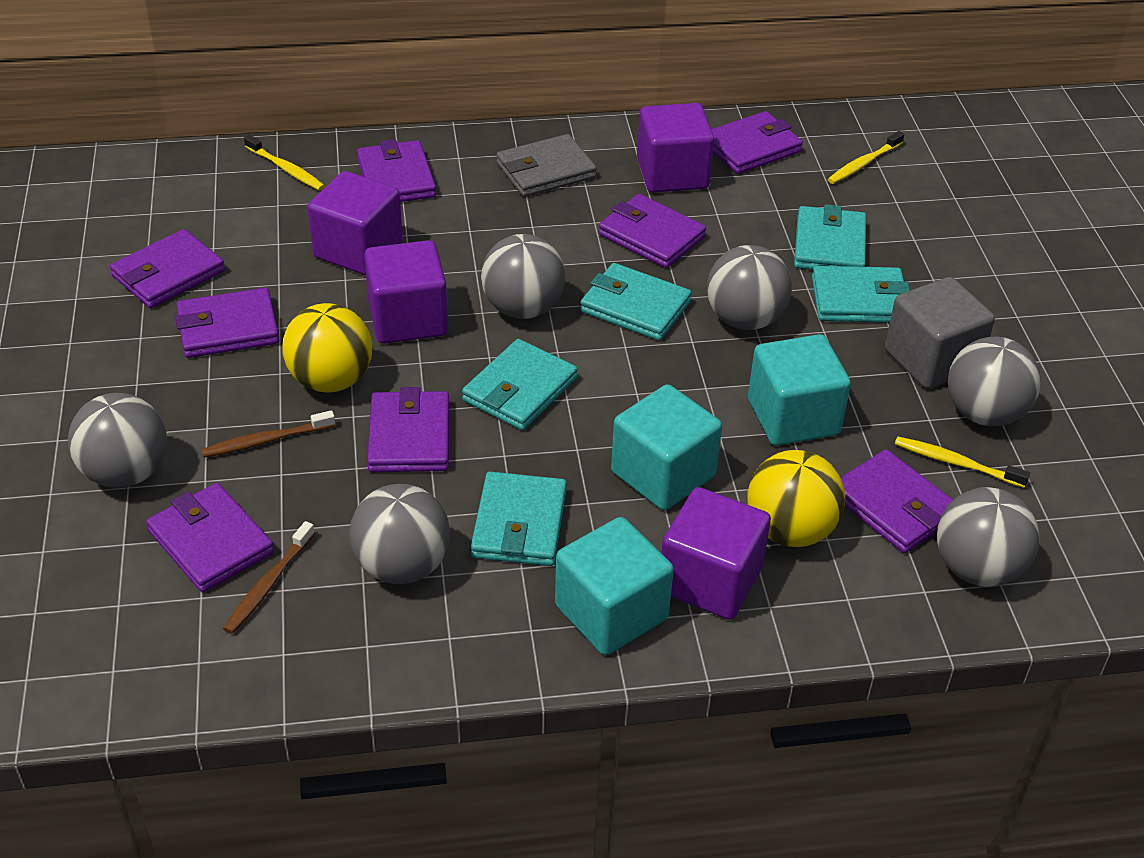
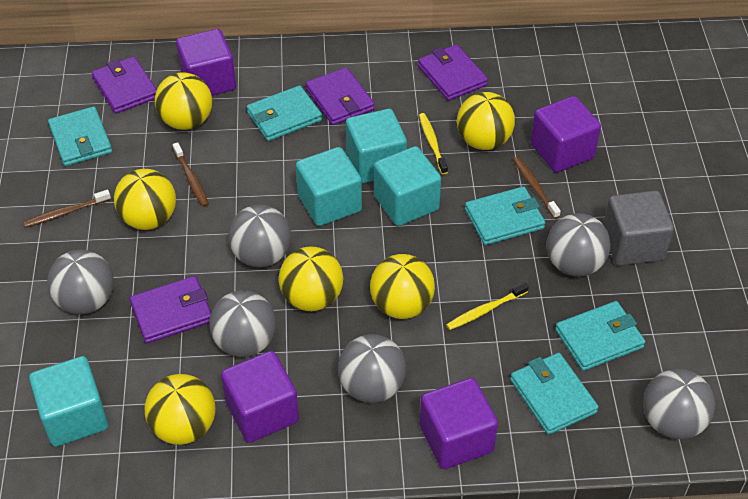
brown toothbrush: [201,410,335,458] [223,521,315,634] = 2 -> [24,190,111,227] [173,142,209,207] [513,157,561,219] = 3
grey wallet: [496,134,597,197] = 1 -> none = 0
purple wallet: [110,229,225,308] [146,483,274,592] [175,288,279,358] [357,139,436,202] [367,387,449,472] [599,194,706,268] [711,111,803,174] [841,449,953,553] = 8 -> [92,57,157,114] [130,276,211,343] [305,67,375,125] [418,45,488,101] = 4
turquoise cube: [555,517,674,655] [611,384,722,510] [748,334,851,446] = 3 -> [29,356,108,447] [296,147,362,226] [346,109,407,183] [374,146,441,226] = 4
yellow ball: [282,303,372,393] [747,450,845,547] = 2 -> [114,169,176,230] [144,374,215,445] [155,72,212,130] [279,246,343,311] [370,254,435,319] [457,92,515,150] = 6
yellow toothbrush: [244,135,325,191] [827,131,904,184] [895,437,1030,488] = 3 -> [419,113,448,175] [446,282,529,330] = 2

